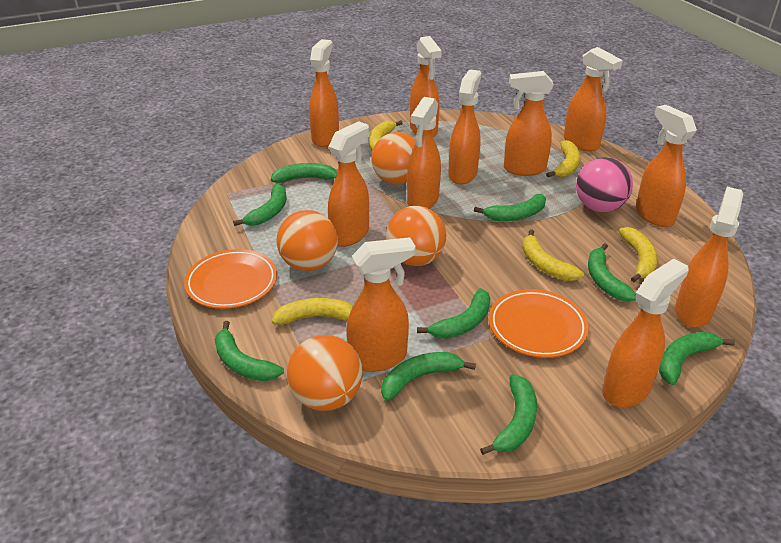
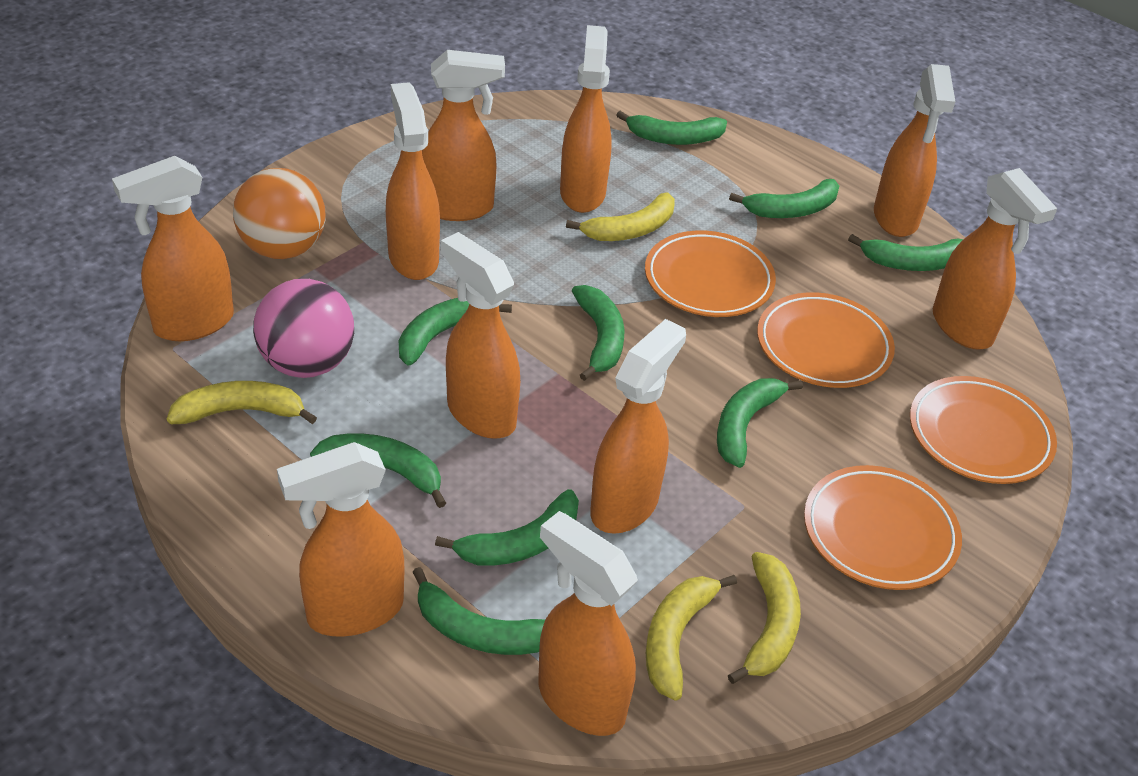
orange ball: [276,210,338,271] [287,335,363,411] [371,132,416,185] [386,206,446,266] = 4 -> [233,168,326,259] = 1
orange plate: [184,249,277,309] [489,289,589,358] = 2 -> [645,230,776,317] [757,292,895,388] [804,465,962,590] [910,376,1057,484] = 4
orange spray bottle: [309,39,339,147] [328,121,369,247] [347,237,416,372] [407,97,441,209] [410,36,442,137] [448,69,481,185] [504,71,554,176] [564,47,623,152] [602,259,689,407] [636,105,697,227] [675,187,743,327] = 11 -> [112,156,234,341] [277,442,404,636] [386,82,440,280] [422,50,505,221] [441,232,520,439] [538,511,638,736] [560,25,612,213] [590,319,686,534] [874,64,955,237] [933,168,1057,349] = 10
yellow banana: [272,298,353,325] [369,120,403,151] [522,229,584,281] [546,140,580,177] [619,227,658,282] = 5 -> [167,381,317,424] [566,192,675,241] [646,575,737,701] [728,552,801,684] = 4

